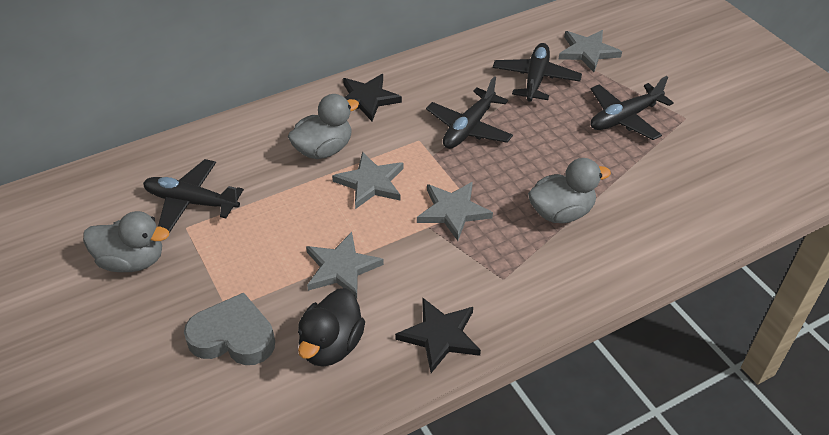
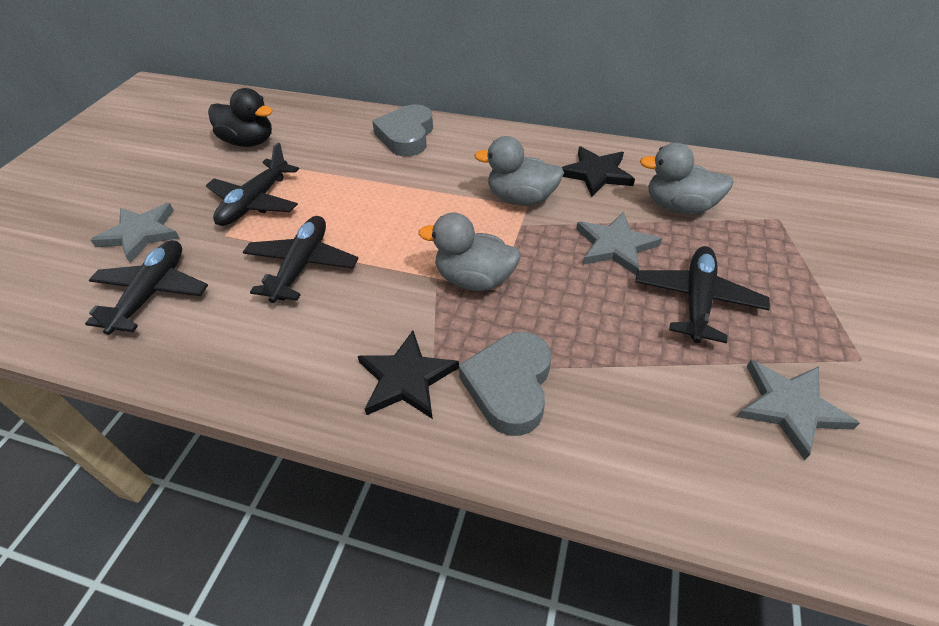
grey heart: [184,293,275,365] = 1 -> [372,104,433,156] [459,332,552,436] = 2
grey star: [306,232,384,298] [332,152,404,209] [417,182,493,241] [559,30,622,72] = 4 -> [91,203,179,263] [576,212,662,275] [737,360,860,461] = 3

